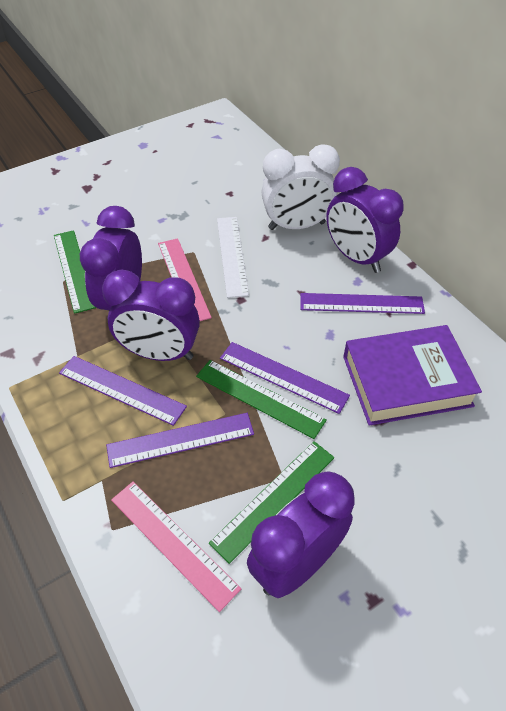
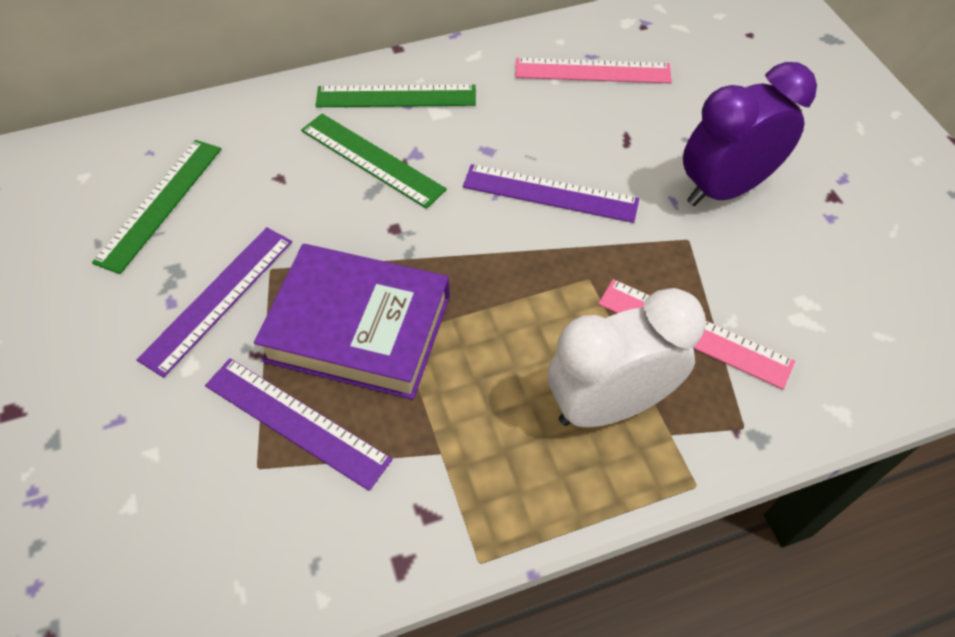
purple clock: [80,206,142,311] [102,270,200,361] [247,471,355,598] [326,167,404,273] = 4 -> [683,62,817,206] = 1
purple ruler: [59,356,187,426] [106,413,254,468] [220,342,350,414] [300,293,425,314] = 4 -> [137,227,292,378] [205,358,393,491] [463,164,639,223] = 3
white ruler: [217,217,249,298] = 1 -> none = 0

